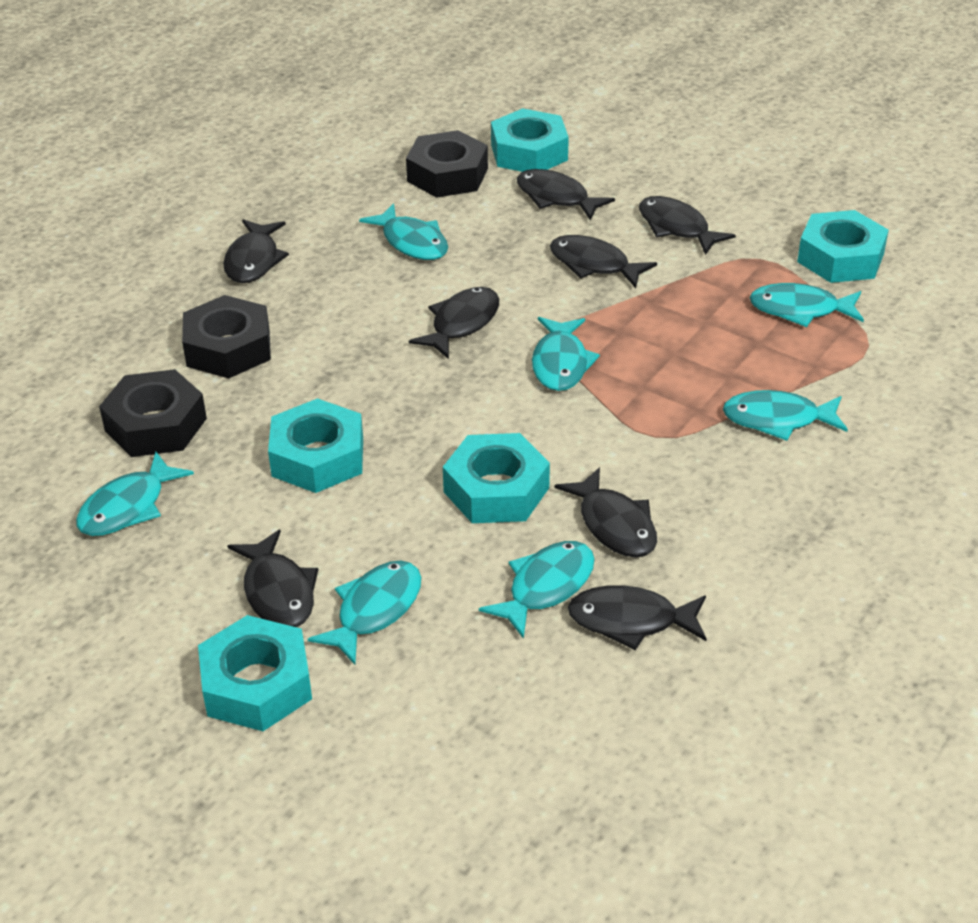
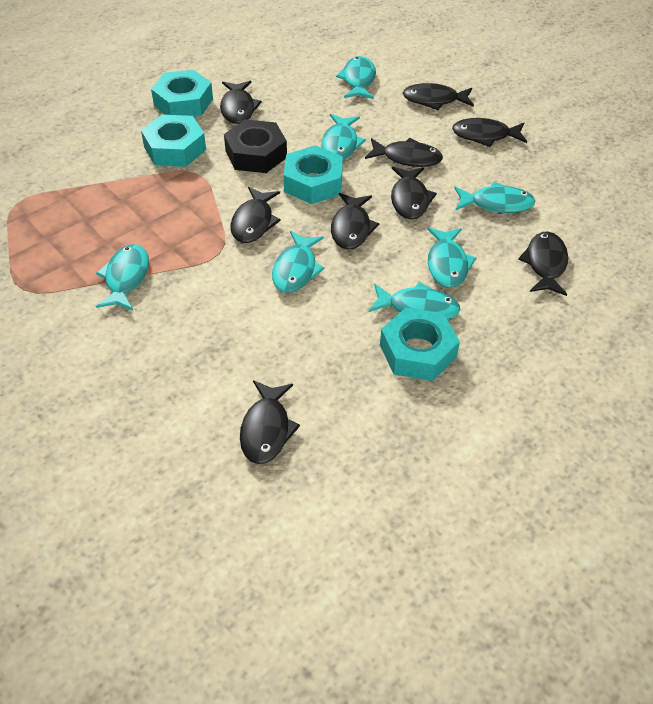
black fish: [223,219,289,283] [227,530,318,627] [409,287,499,359] [517,169,615,221] [550,235,657,288] [554,467,657,558] [568,585,707,650] [639,196,736,255] = 8 -> [220,81,262,124] [231,187,281,243] [240,380,300,464] [331,193,379,250] [365,138,443,167] [391,167,437,219] [403,83,474,110] [452,118,527,147] [518,232,568,296] = 9
black nut: [99,369,207,457] [182,295,271,378] [406,130,488,198] = 3 -> [224,119,287,173] = 1
turquoise nut: [198,615,312,731] [268,398,363,493] [443,433,550,523] [491,108,569,172] [797,210,889,283] = 5 -> [141,115,206,166] [151,70,213,117] [284,145,343,204] [380,308,460,381] = 4

